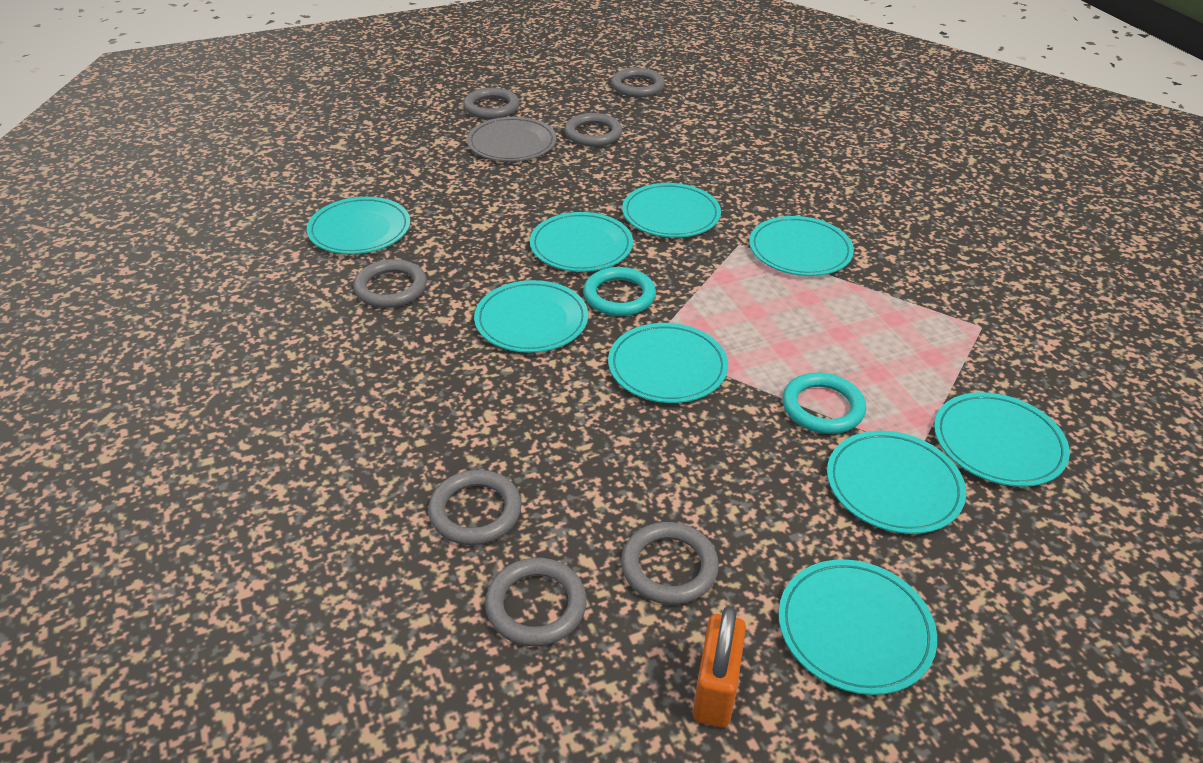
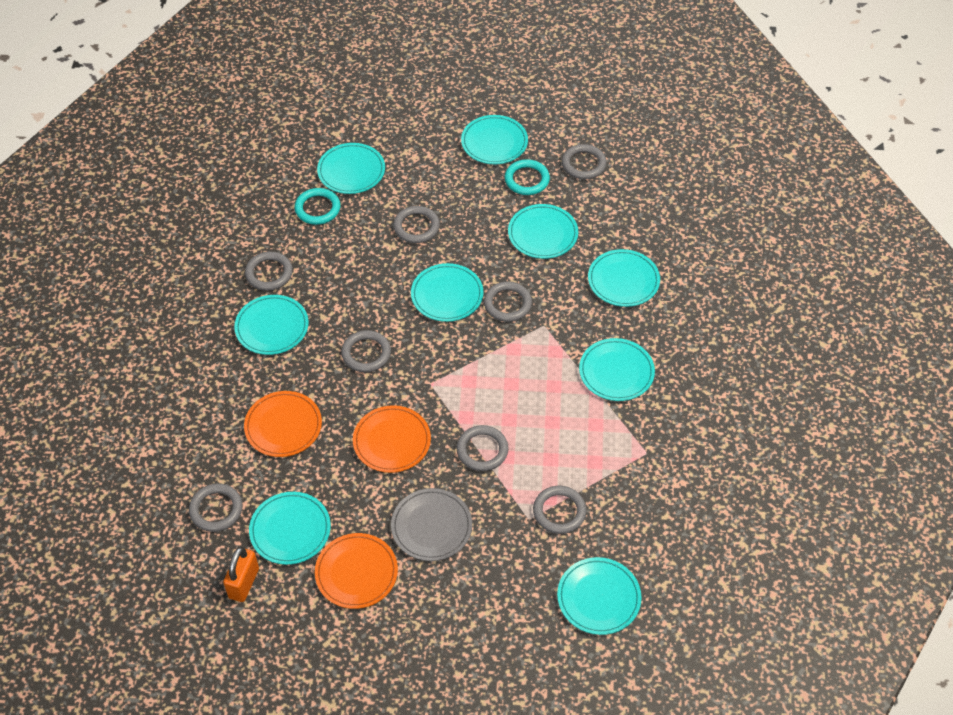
grey ring: [353,259,427,308] [428,470,522,545] [463,88,519,119] [485,558,587,646] [564,113,622,147] [611,68,665,97] [621,522,719,605] = 7 -> [189,483,243,532] [245,252,293,291] [341,330,391,372] [393,206,440,243] [457,425,509,471] [484,282,532,322] [533,486,587,534] [562,144,607,179] = 8
orange plate: none = 0 -> [244,391,322,457] [315,533,398,609] [353,405,431,473] = 3

